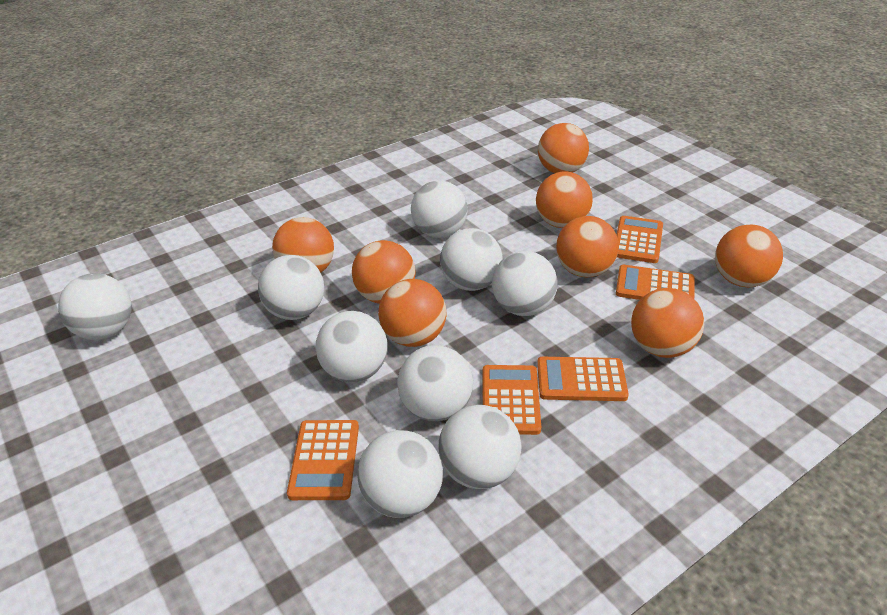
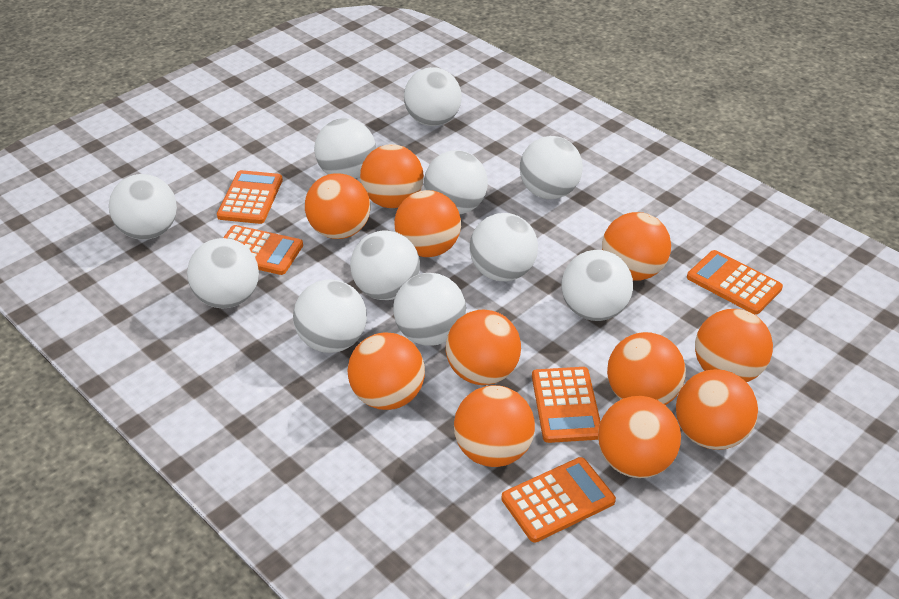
orange ball: [272,217,334,273] [352,240,416,304] [378,279,446,347] [536,171,593,228] [538,123,589,173] [556,216,619,277] [631,288,704,358] [715,225,783,288] = 8 -> [305,173,371,239] [348,333,425,410] [360,144,424,208] [394,190,461,257] [446,309,521,385] [454,385,535,467] [598,396,681,478] [602,212,671,281] [607,332,686,405] [676,369,758,450] [695,309,773,382] = 11
white ball: [58,273,132,340] [258,255,324,320] [315,311,387,383] [357,430,443,518] [397,345,473,421] [411,180,468,238] [439,405,522,489] [440,228,503,291] [492,251,558,316] = 9 -> [109,174,177,240] [187,238,259,308] [293,279,367,353] [314,118,376,179] [350,231,420,300] [393,273,466,346] [404,67,462,126] [424,150,488,214] [470,213,538,281] [520,136,583,199] [562,250,633,321] = 11

